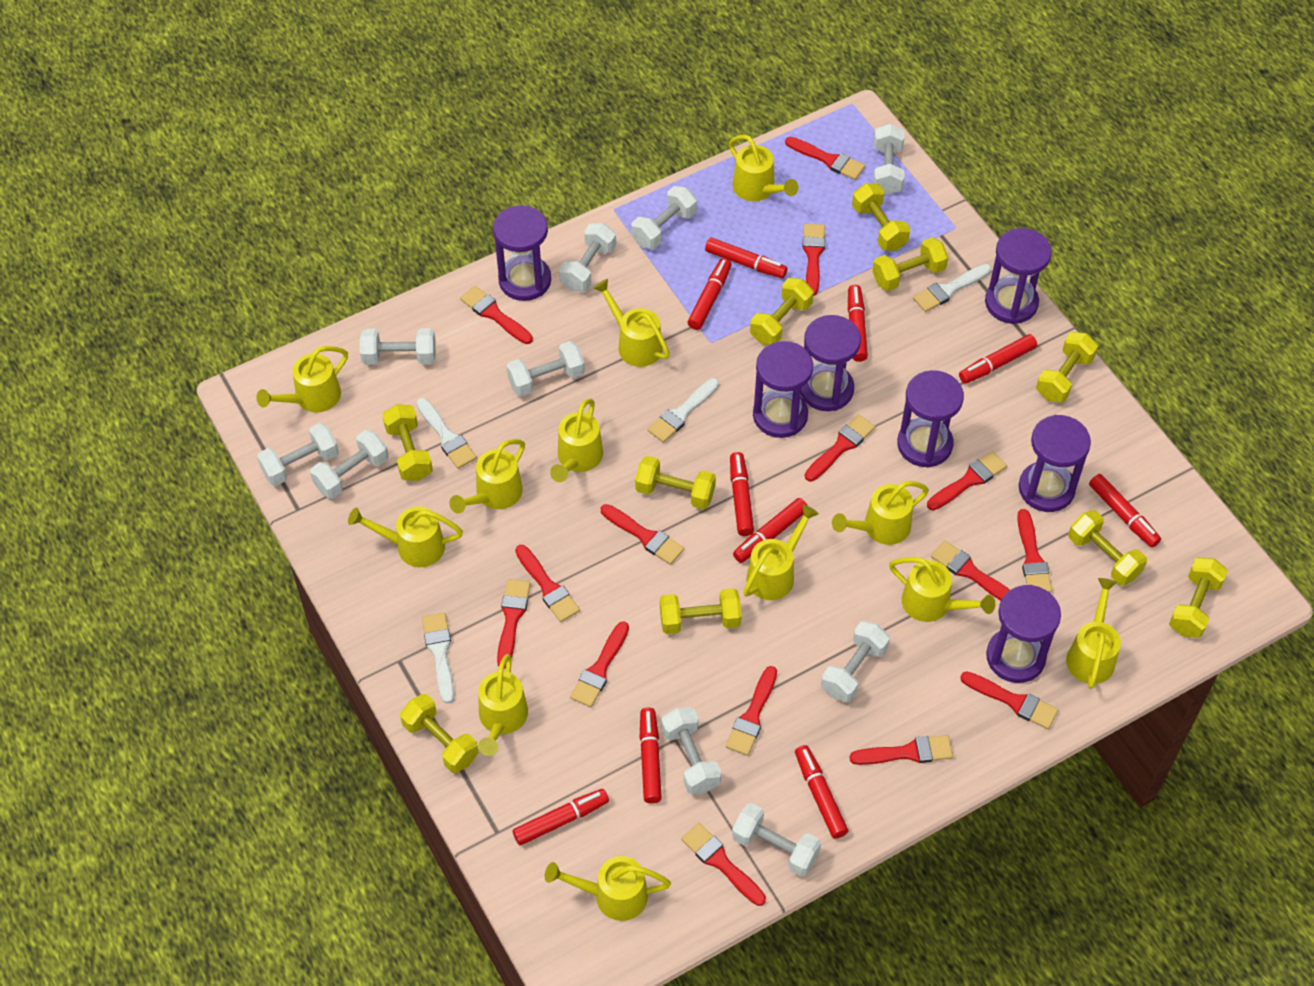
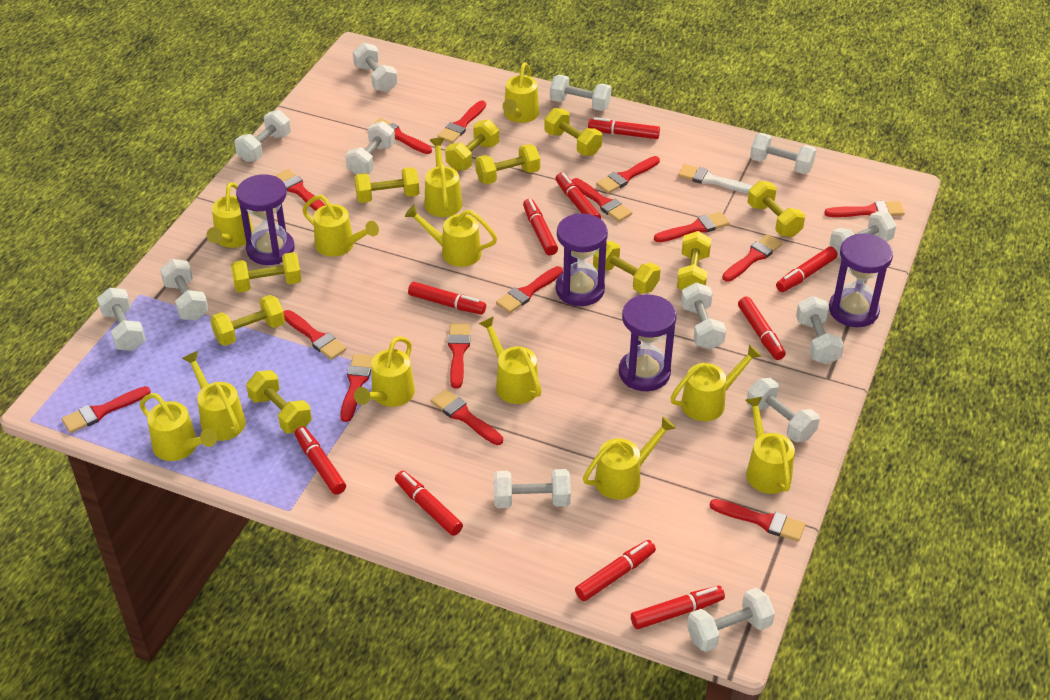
purple hourglass: [493,205,551,301] [753,341,813,438] [801,315,861,411] [897,370,964,468] [985,228,1052,324] [986,585,1061,683] [1019,415,1091,512] = 7 -> [236,174,295,265] [556,213,608,306] [619,295,676,391] [829,234,893,327] = 4
white brush: [416,398,477,469] [422,613,454,704] [647,378,719,443] [913,264,991,312] = 4 -> [678,164,753,194] = 1
white dumbbell: [257,423,339,486] [310,430,389,499] [360,328,436,365] [506,341,585,397] [559,223,616,291] [631,186,697,249] [661,707,721,794] [732,803,821,876] [821,621,890,702] [873,124,905,195] = 10 -> [97,288,146,351] [160,259,209,320] [235,110,291,162] [345,121,395,175] [353,43,398,92] [494,469,571,508] [550,75,611,111] [681,283,726,350] [687,588,775,652] [747,378,820,442] [750,133,816,174] [796,296,844,365] [829,211,897,257] = 13

